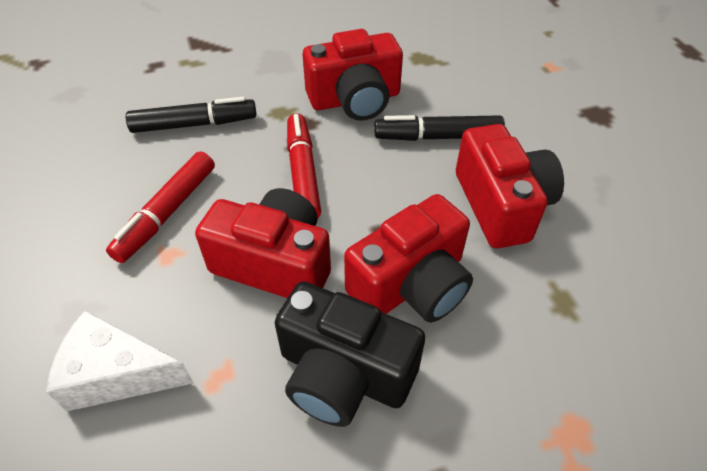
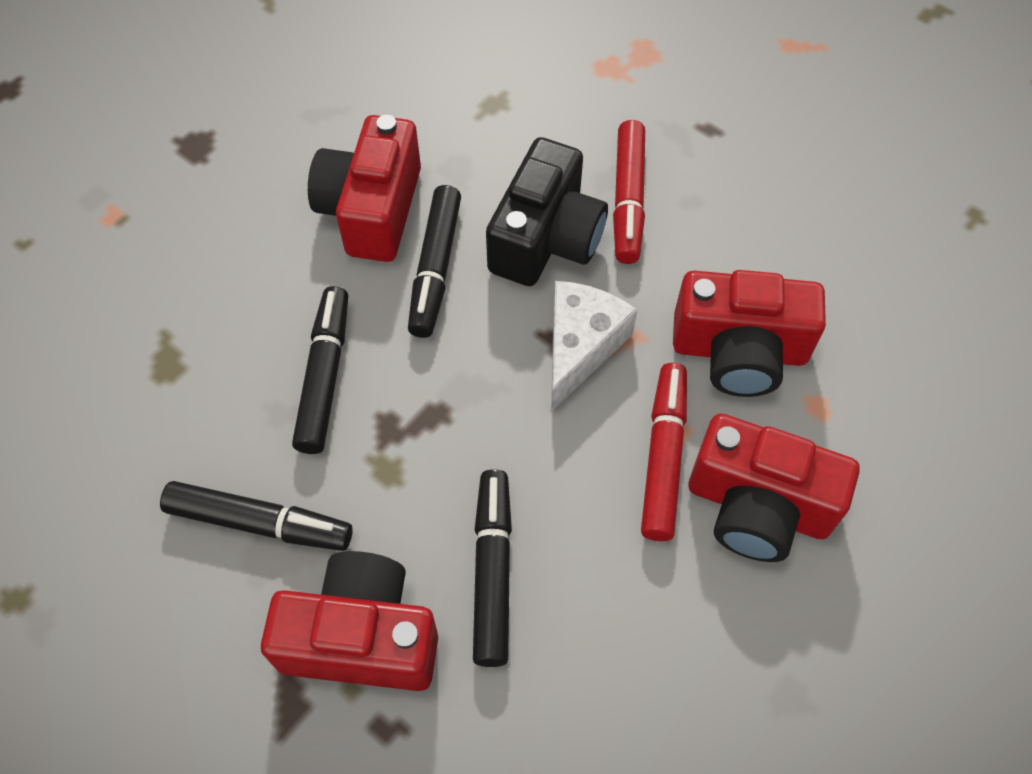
black marker: [126,97,257,133] [374,115,505,141] = 2 -> [160,481,353,551] [292,286,348,454] [408,185,461,338] [473,469,512,667] = 4

